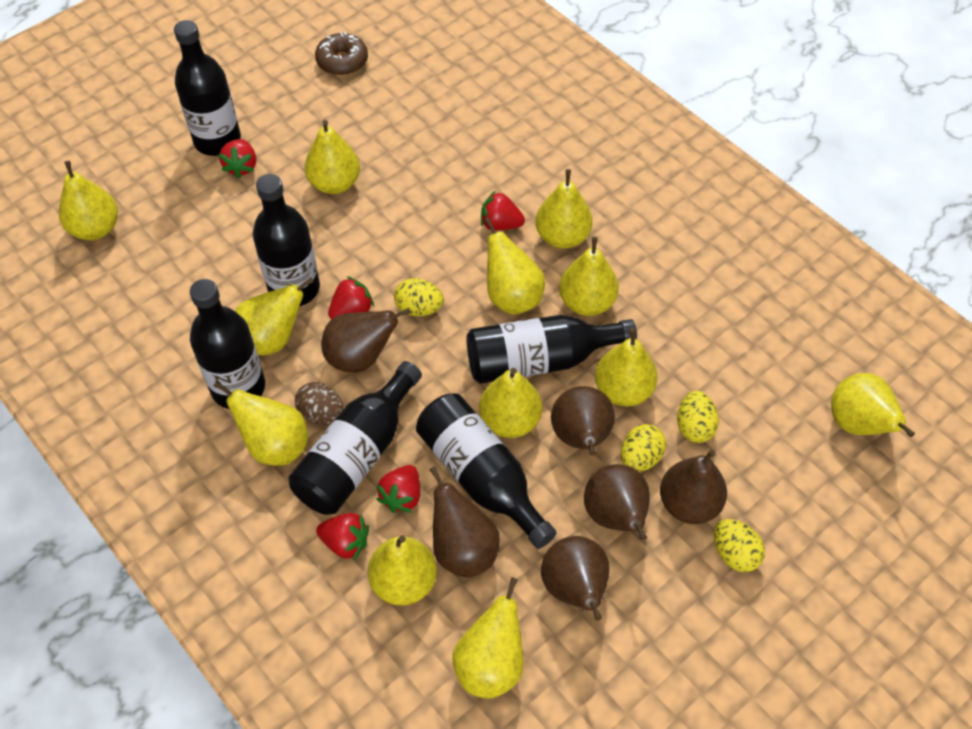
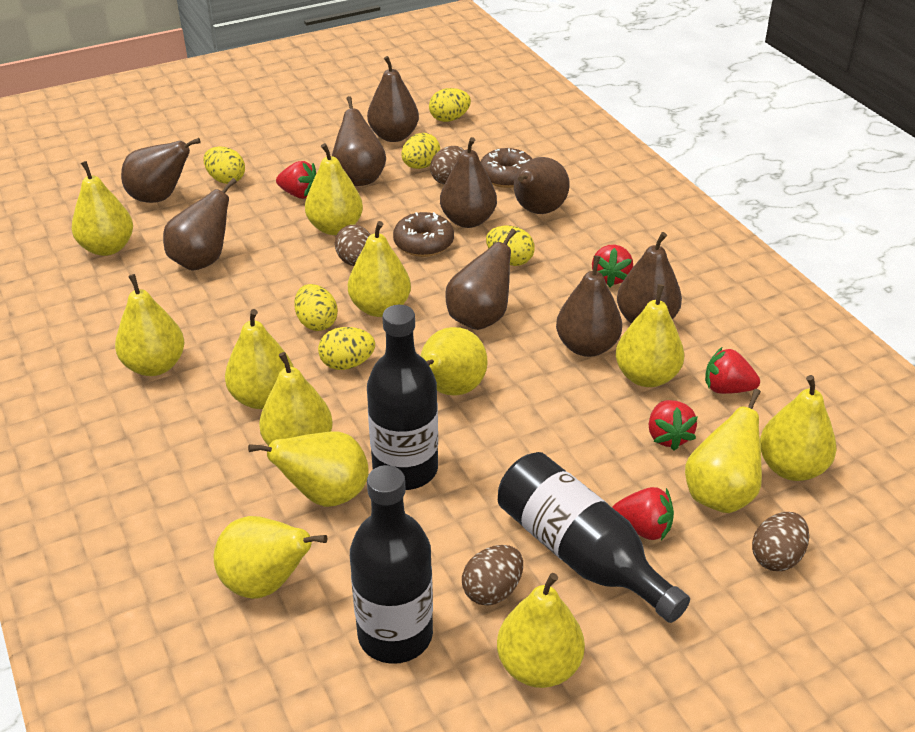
black bottle: [174,20,241,156] [190,279,265,409] [253,174,320,306] [288,361,422,515] [416,394,557,549] [466,315,637,384] = 6 -> [350,465,433,664] [367,305,438,490] [498,452,690,623] = 3
brown donut: [315,32,368,76] = 1 -> [393,212,454,257] [481,148,532,188] = 2
brown egg: [295,382,344,425] = 1 -> [335,225,370,266] [430,146,464,184] [462,545,523,606] [752,512,809,571] = 4
brown pear: [321,308,411,373] [430,466,500,577] [541,536,609,621] [551,386,615,455] [584,464,650,540] [660,450,727,524] = 6 -> [121,138,201,203] [163,178,237,271] [332,96,386,186] [367,56,419,142] [440,137,497,228] [445,229,516,330] [514,157,570,214] [556,255,622,357] [617,232,682,324] = 9
yellow egg: [394,278,444,316] [621,424,666,472] [677,391,719,443] [714,519,765,572] = 4 -> [203,147,245,184] [294,284,338,331] [318,327,375,370] [401,133,440,169] [429,88,471,122] [486,225,535,266] = 6
yellow pear: [59,161,118,240] [214,381,308,466] [235,277,314,355] [305,120,360,194] [368,535,437,606] [452,577,524,699] [479,368,542,438] [484,217,545,315] [536,169,593,249] [559,237,619,316] [595,328,658,407] [831,373,915,437] = 12 -> [72,161,133,256] [115,274,185,376] [214,516,327,599] [225,309,294,409] [248,431,369,507] [259,352,333,446] [305,143,363,235] [348,221,411,317] [421,327,488,395] [497,573,585,688] [616,284,684,387] [685,389,762,513] [760,375,837,481] = 13

